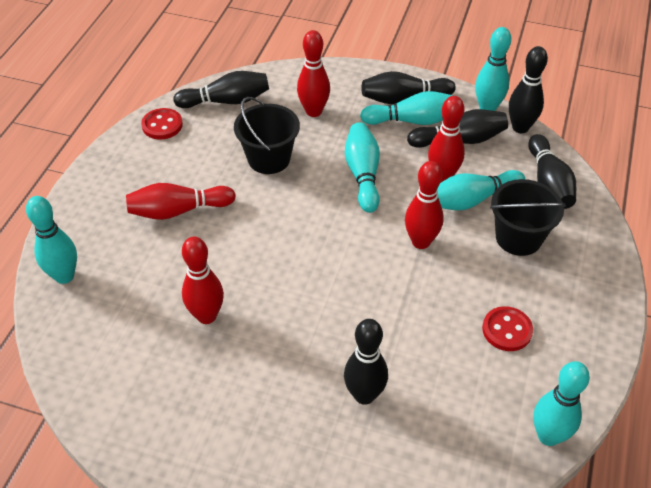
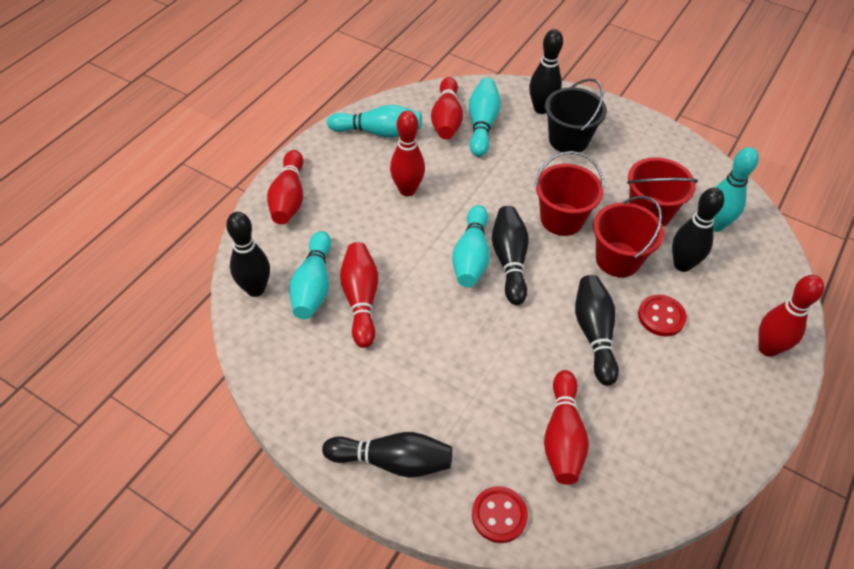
black bucket: [234,97,300,174] [490,179,566,256] = 2 -> [545,78,607,152] = 1
red bowling pin: [126,183,236,220] [182,237,224,324] [297,30,330,117] [405,161,444,249] [428,96,465,183] = 5 -> [267,150,303,224] [340,242,378,348] [390,111,425,196] [431,77,463,140] [544,370,589,485] [758,275,824,357] = 6
red bucket: none = 0 -> [534,151,604,236] [593,196,664,277] [627,157,698,227] = 3
turquoise bowling pin: [26,196,77,284] [345,122,380,213] [360,91,454,125] [437,170,525,210] [475,27,511,111] [533,361,590,446] = 6 -> [289,231,331,319] [327,105,422,138] [452,205,490,287] [469,78,501,157] [713,147,759,232] = 5

